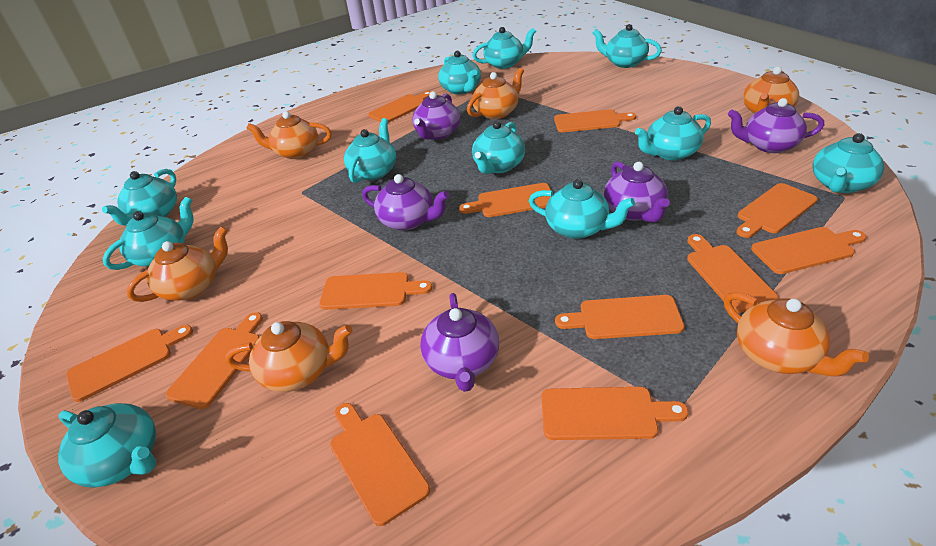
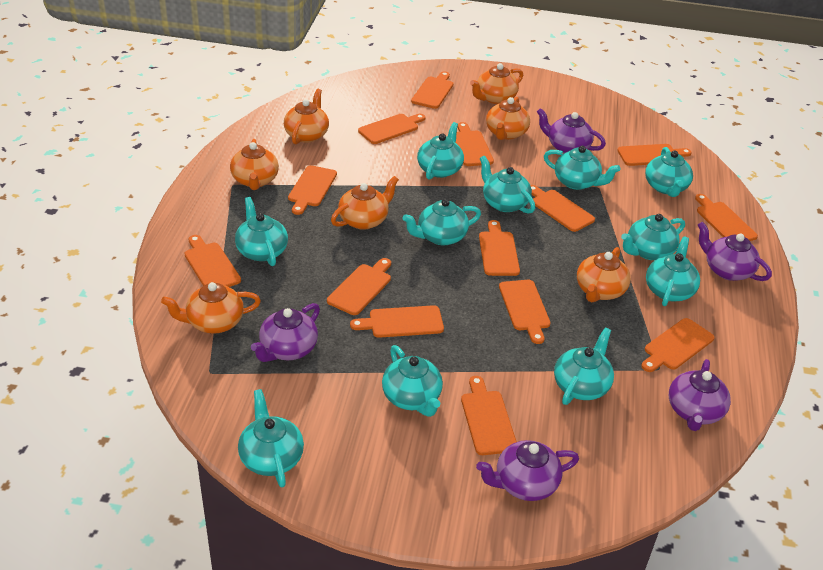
orange cutting board: [66,325,193,402] [166,312,263,409] [319,272,432,310] [330,403,430,526] [368,91,431,123] [459,183,552,217] [541,387,688,440] [554,109,636,132] [555,295,684,339] [687,234,778,313] [736,183,818,238] [751,227,866,274] = 12 -> [184,235,241,287] [288,165,337,215] [327,258,391,315] [350,305,444,338] [358,114,425,144] [411,71,453,109] [456,122,494,166] [461,376,517,455] [479,220,520,276] [499,280,551,344] [530,185,595,232] [617,144,692,166] [641,318,714,372] [695,194,758,241] = 14
orange teapot: [126,226,228,302] [225,321,353,392] [246,111,332,159] [467,68,524,119] [724,292,869,376] [743,67,799,114] = 6 -> [161,282,261,334] [230,139,279,190] [284,89,329,144] [331,176,399,230] [470,63,523,104] [486,97,530,140] [577,247,631,302] = 7

